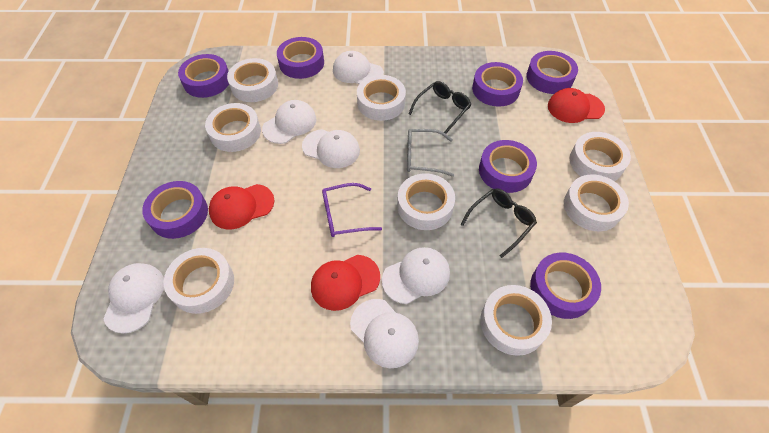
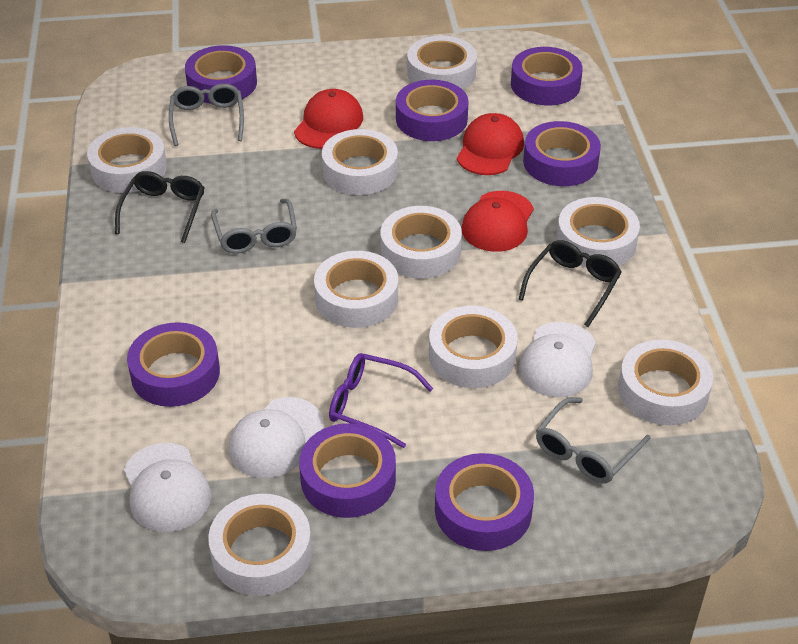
grey glasses: [407,129,454,177] = 1 -> [169,84,244,146] [211,199,297,254] [536,397,651,483] = 3
white cap: [103,263,164,334] [262,100,317,144] [302,129,360,168] [333,51,384,84] [350,299,419,368] [382,247,450,304] = 6 -> [124,443,211,532] [229,397,324,478] [519,322,596,397] = 3
white tape: [164,248,234,314] [205,103,261,152] [227,58,278,102] [357,75,406,121] [397,173,455,230] [481,285,552,356] [564,175,629,231] [570,132,631,181] = 8 -> [87,127,167,193] [208,494,312,596] [314,251,398,328] [322,129,398,195] [381,206,462,279] [407,35,477,90] [429,306,518,388] [557,197,640,268] [618,340,713,426] = 9

